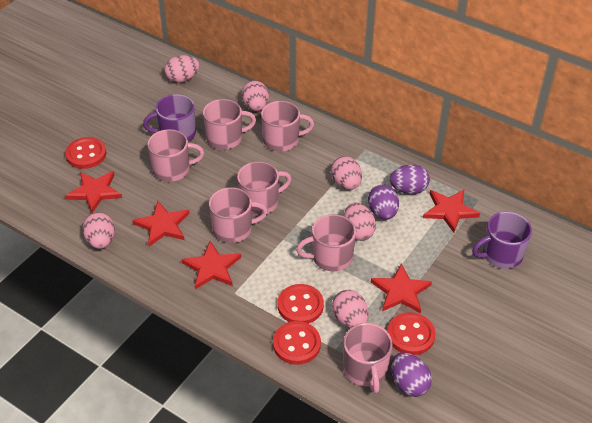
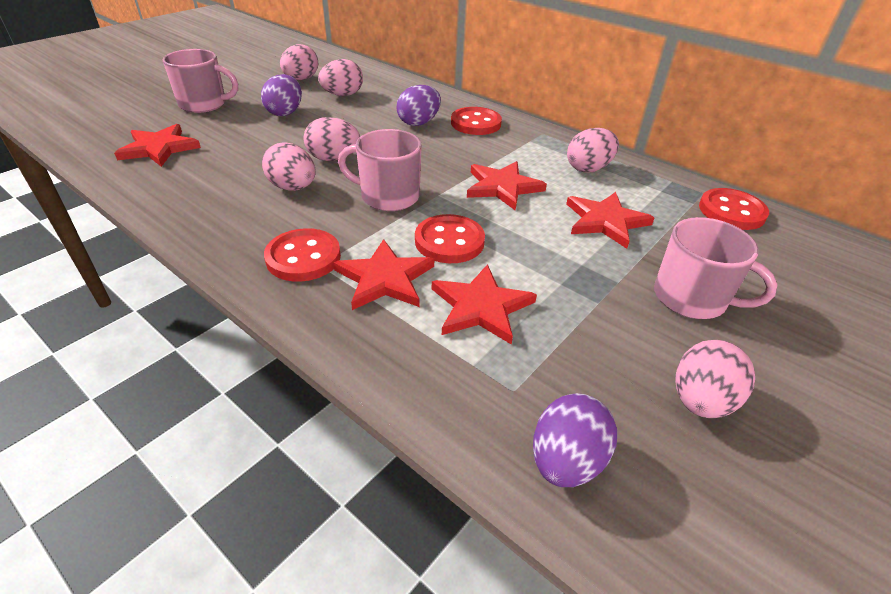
pink mug: [147,129,204,182] [203,99,256,150] [209,187,268,243] [237,161,291,216] [261,101,314,151] [296,214,356,272] [343,323,393,394] = 7 -> [162,49,238,113] [338,129,422,211] [654,217,778,319] = 3
purple mug: [143,94,196,142] [472,212,532,269] = 2 -> none = 0

